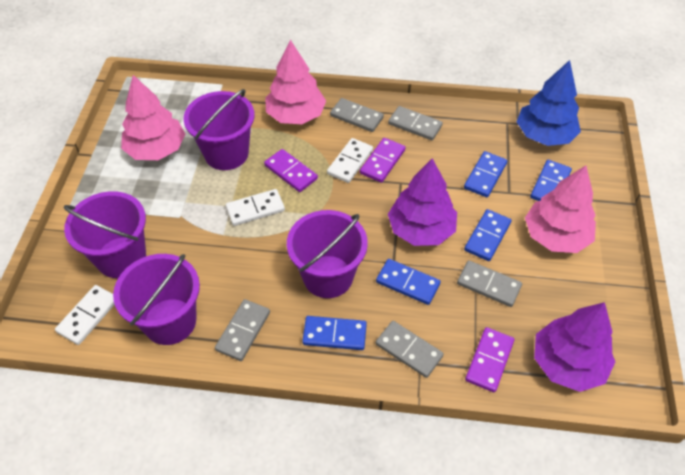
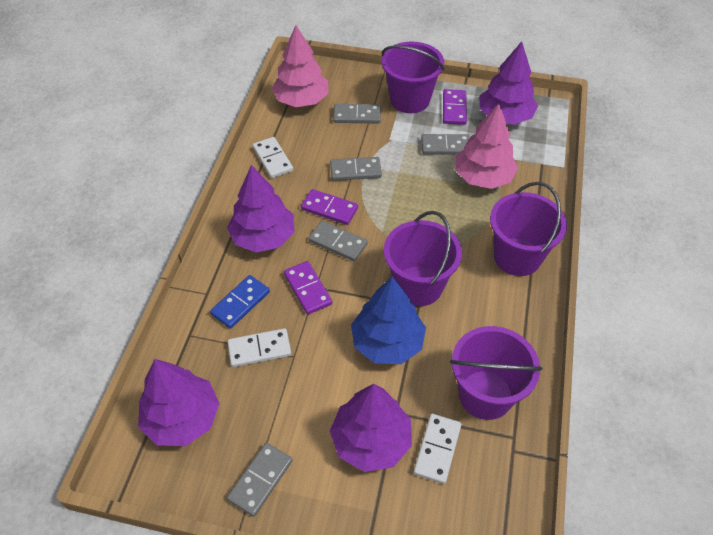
blue domino: [302,316,367,350] [376,259,441,305] [464,151,507,197] [464,209,511,261] [530,160,572,201] = 5 -> [210,275,270,329] = 1
pink tree: [121,75,185,160] [265,40,326,124] [525,165,596,253] = 3 -> [272,25,329,107] [455,103,518,189] = 2
purple tree: [388,158,457,246] [534,302,615,392] = 2 -> [138,359,220,446] [227,165,294,253] [330,384,412,472] [480,41,538,125] = 4

